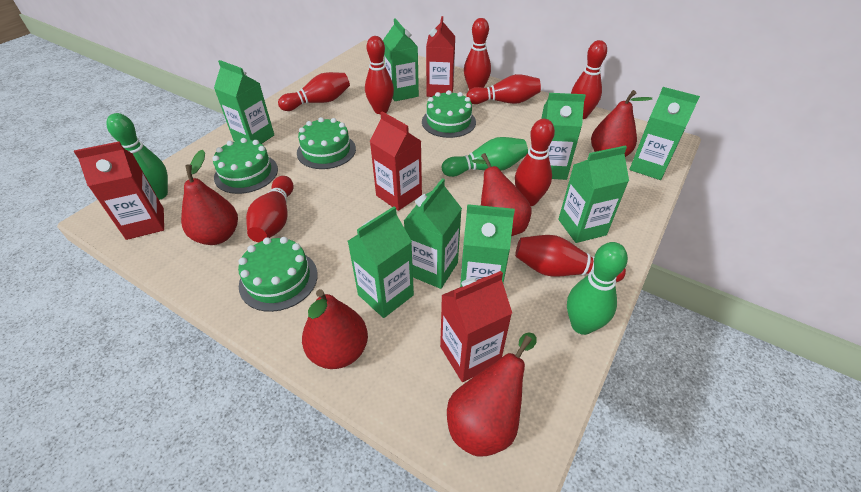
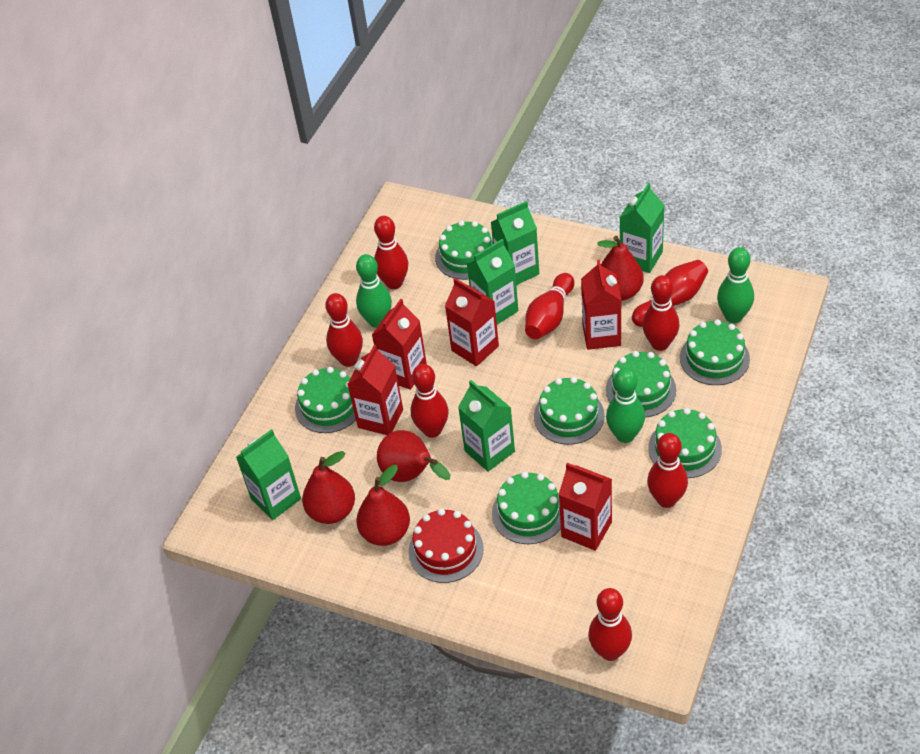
green cake: [212,138,278,194] [238,237,318,312] [297,117,356,169] [422,90,476,138] = 4 -> [295,367,356,433] [435,220,493,280] [492,471,561,544] [534,377,605,445] [606,351,676,418] [648,408,722,478] [680,319,750,385] = 7
green carton: [214,60,274,144] [348,206,414,318] [383,18,419,101] [404,178,462,289] [460,204,515,287] [541,93,586,180] [558,146,629,243] [630,87,700,180] = 8 -> [236,429,301,520] [458,380,515,472] [467,239,518,324] [491,201,539,285] [620,183,665,273] = 5
red cake: none = 0 -> [408,508,484,583] = 1
red carton: [74,141,164,240] [370,111,422,211] [426,16,455,97] [440,271,512,382] = 4 -> [347,345,403,435] [372,299,427,390] [445,278,499,366] [559,463,612,551] [581,259,622,350] = 5
red pear: [181,150,238,245] [302,289,368,369] [447,332,537,457] [472,153,531,236] [591,90,652,157] = 5 -> [302,451,355,524] [356,465,410,546] [377,430,450,482] [597,236,644,301] = 4

